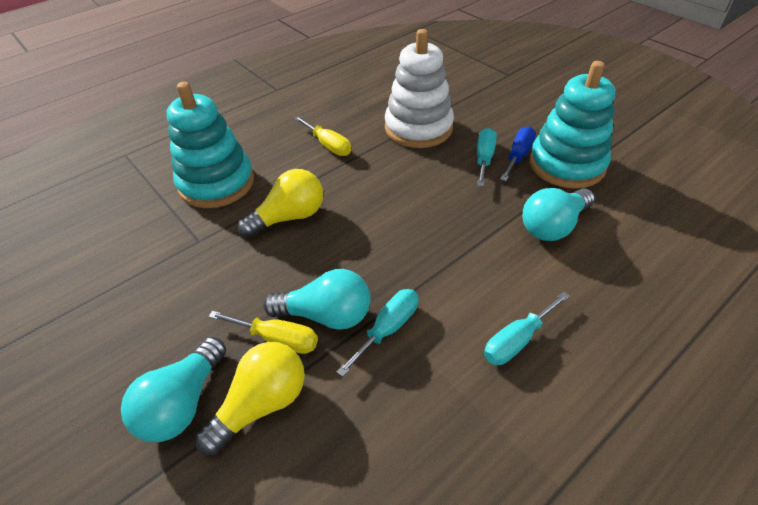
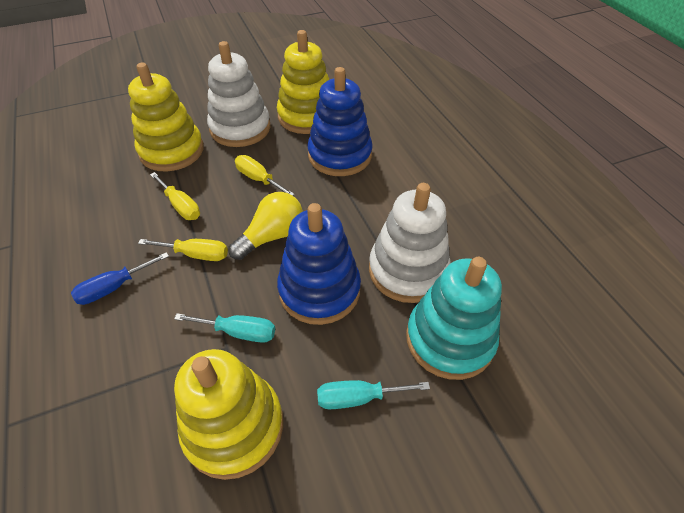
blue stacking toy: none = 0 -> [277,203,361,325] [307,67,373,176] = 2
turquoise light bulb: [121,337,226,442] [264,269,371,330] [522,188,595,241] = 3 -> none = 0
turquoise screwdriver: [336,289,419,377] [477,128,497,187] [484,292,570,365] = 3 -> [174,313,275,343] [317,380,430,409] = 2
turquoise stacking toy: [167,82,254,208] [529,61,616,189] = 2 -> [406,257,502,380] = 1
white stacking toy: [385,29,454,148] = 1 -> [207,41,270,147] [369,183,451,303] = 2
yellow light bulb: [195,342,305,455] [238,169,323,238] = 2 -> [229,192,303,260] = 1
yellow screwdriver: [209,311,318,354] [294,116,351,156] = 2 -> [138,239,228,261] [150,172,200,220] [235,155,295,196] = 3
yellow stacking toy: none = 0 -> [128,62,204,172] [174,349,283,480] [277,30,329,134] = 3

